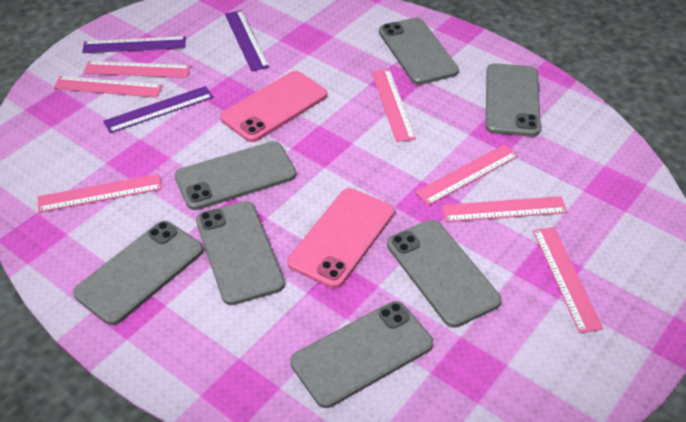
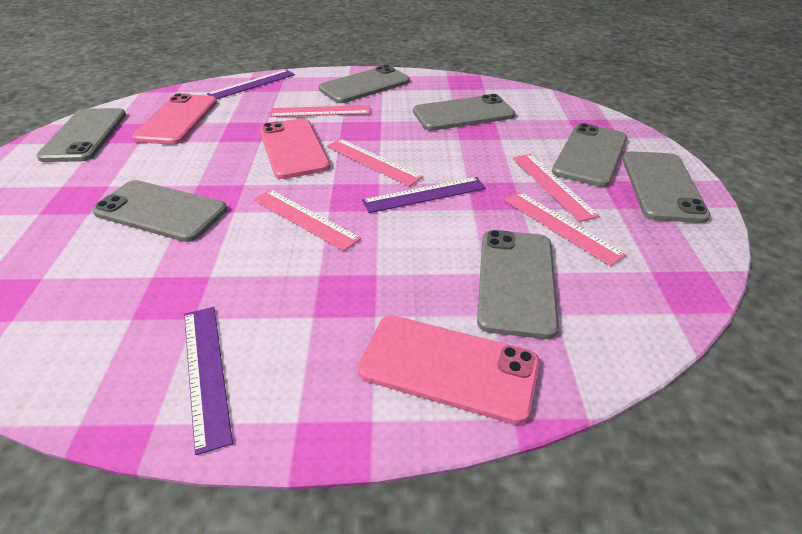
pink phone: [220,71,327,142] [287,188,394,288] = 2 -> [132,93,217,145] [260,118,330,179] [358,315,540,425] = 3
pink ruler: [38,174,162,213] [53,76,163,98] [83,61,191,78] [371,69,416,142] [415,144,518,205] [442,196,567,222] [533,227,603,333] = 7 -> [253,189,361,251] [270,105,370,117] [326,139,423,186] [504,192,626,266] [513,154,599,222] = 5

